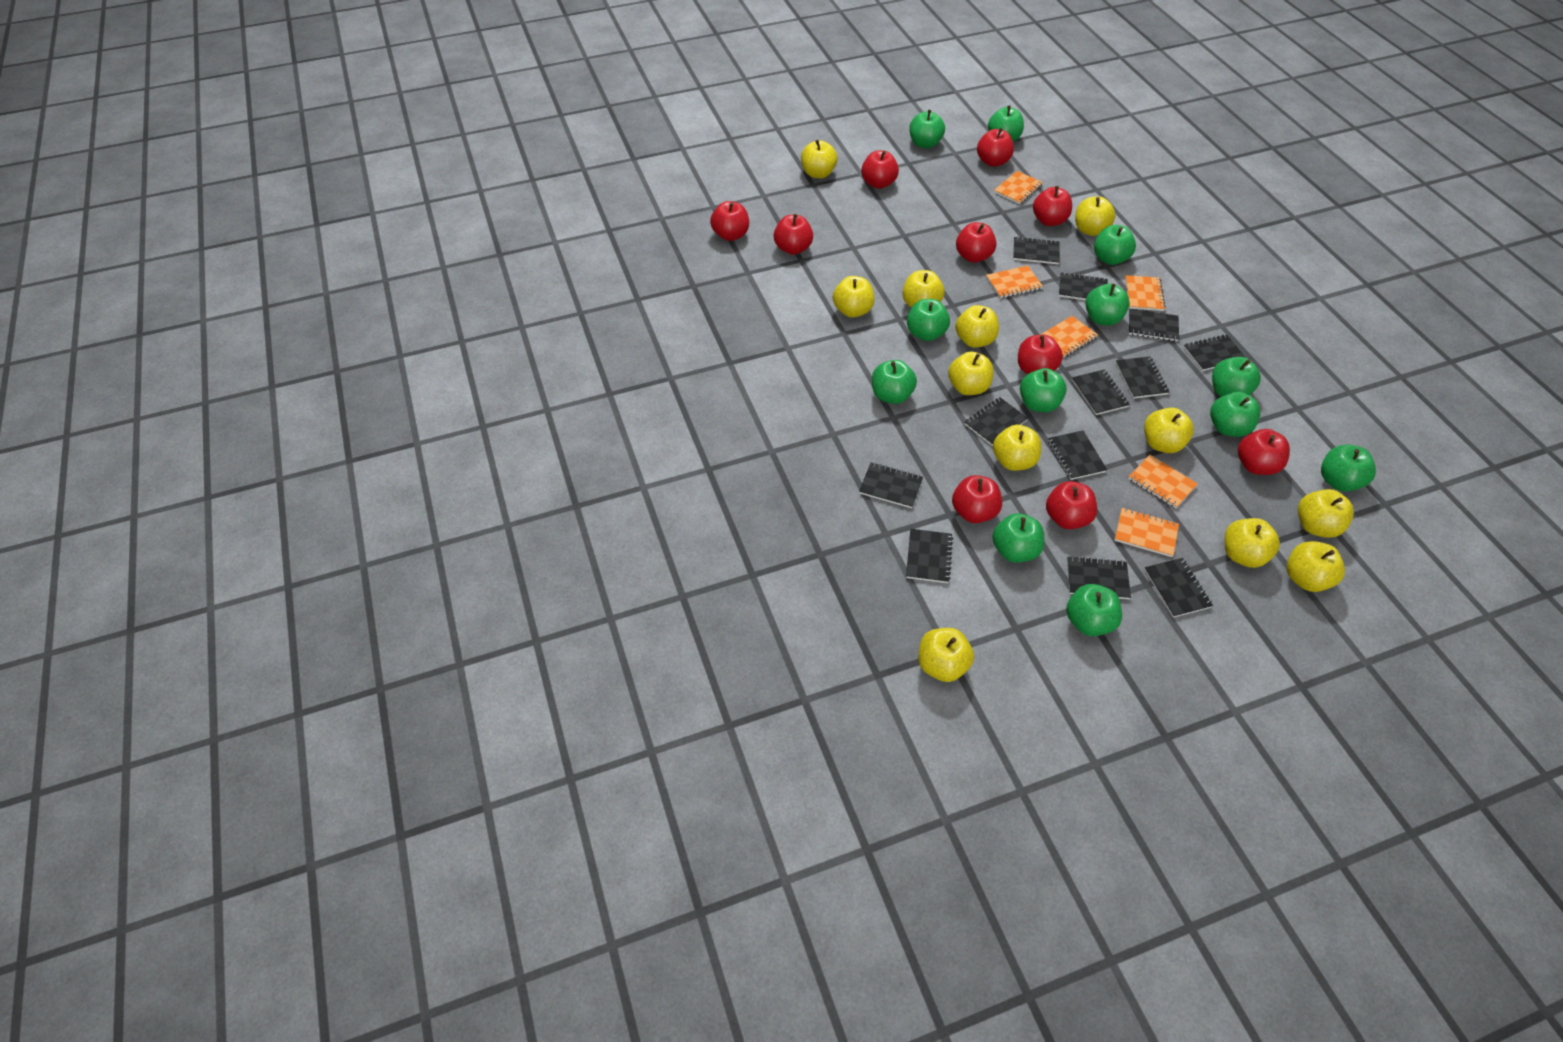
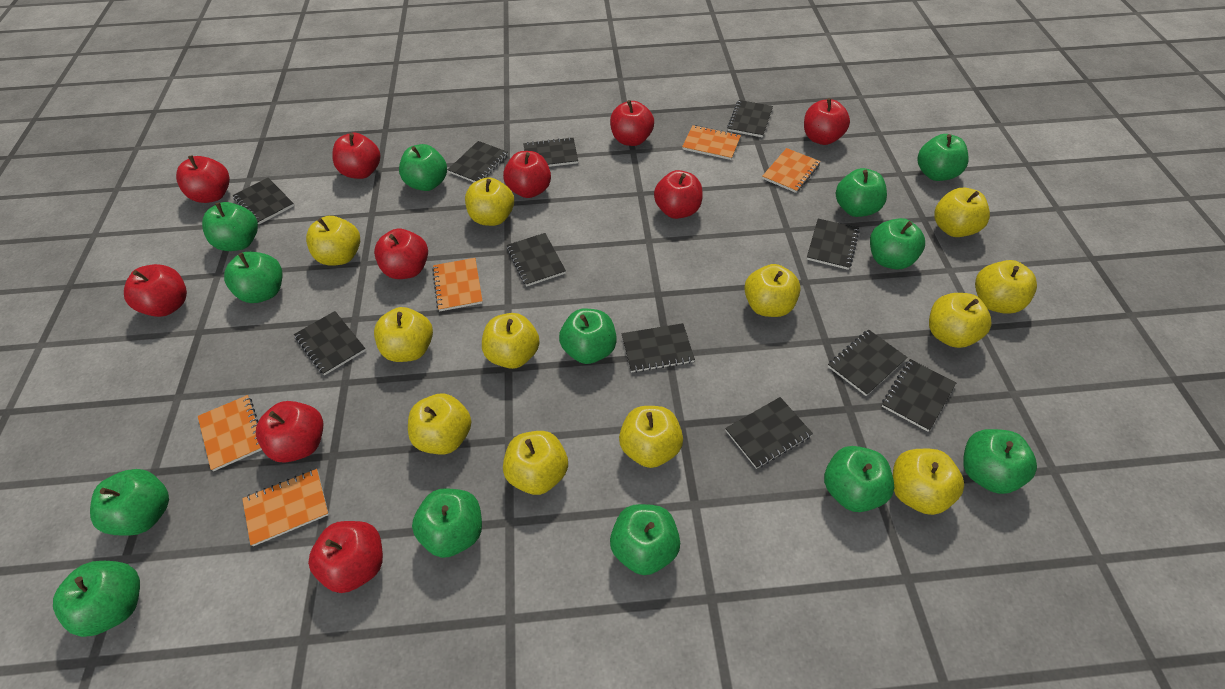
black notebook: [859,462,923,508] [906,529,953,583] [965,397,1028,446] [1013,237,1060,264] [1048,431,1107,480] [1059,272,1108,300] [1067,556,1131,599] [1072,369,1130,415] [1116,356,1169,399] [1129,309,1179,341] [1144,558,1213,618] [1183,334,1246,371] = 12 -> [233,178,294,224] [294,311,366,375] [447,141,508,182] [506,233,566,287] [523,137,578,167] [621,323,695,373] [725,397,813,469] [727,100,773,138] [807,218,859,270] [828,329,908,396] [882,359,956,432] = 11
green apple: [872,360,917,404] [907,299,950,341] [909,110,945,148] [988,105,1024,142] [992,513,1044,563] [1020,368,1067,413] [1066,584,1122,636] [1085,284,1130,326] [1094,225,1136,265] [1210,392,1261,437] [1212,357,1261,397] [1321,444,1376,491] = 12 -> [53,561,140,637] [90,469,169,535] [202,202,258,251] [224,251,282,303] [399,144,447,191] [412,488,482,558] [559,309,617,364] [610,504,680,575] [824,446,894,512] [836,168,887,217] [870,218,925,270] [917,134,969,181] [963,429,1037,494] = 13
orange notebook: [986,266,1043,298] [994,171,1043,204] [1040,316,1098,358] [1114,508,1179,557] [1125,275,1166,311] [1128,455,1198,508] = 6 -> [198,395,262,471] [242,469,329,546] [432,258,483,311] [682,125,741,160] [762,148,821,193] = 5

